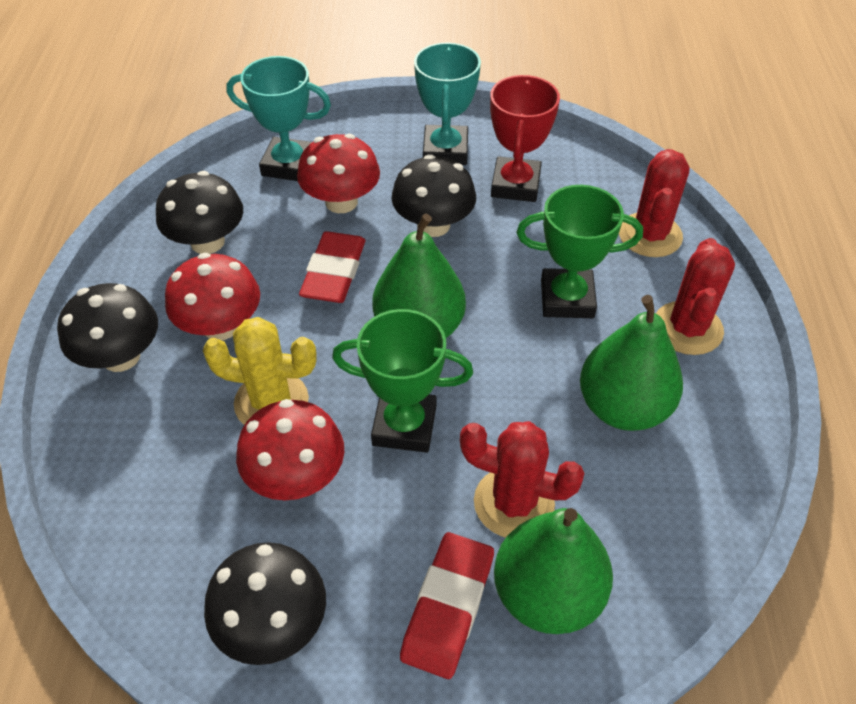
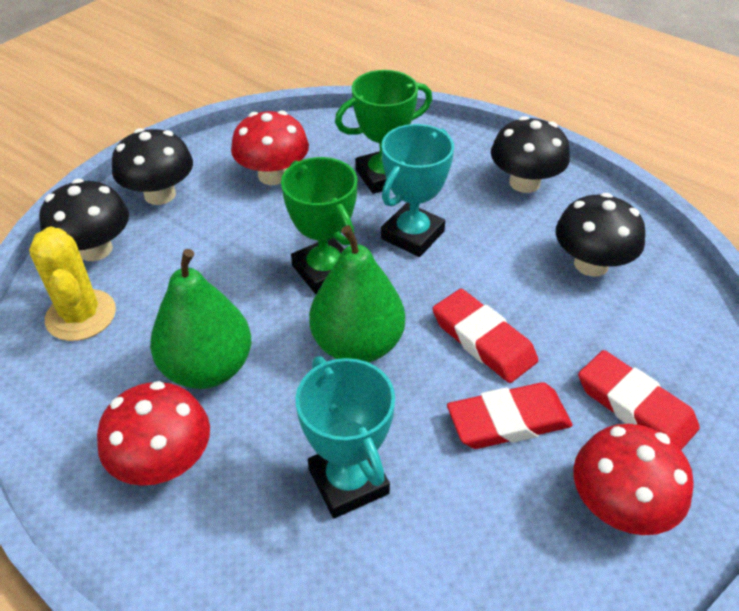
green pear: [372,214,466,338] [494,508,613,634] [580,295,683,431] = 3 -> [150,249,251,389] [309,225,405,363] = 2
red cactus: [460,421,584,538] [619,149,690,257] [656,238,735,355] = 3 -> none = 0
red eraser: [299,231,365,303] [400,532,494,679] = 2 -> [433,289,538,383] [447,382,573,449] [578,350,700,450] = 3
red trophy: [490,75,560,202] = 1 -> none = 0

